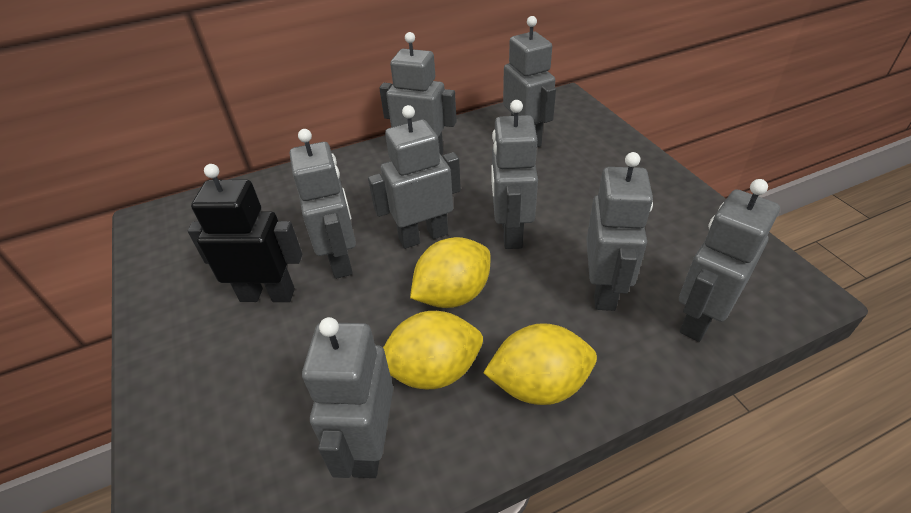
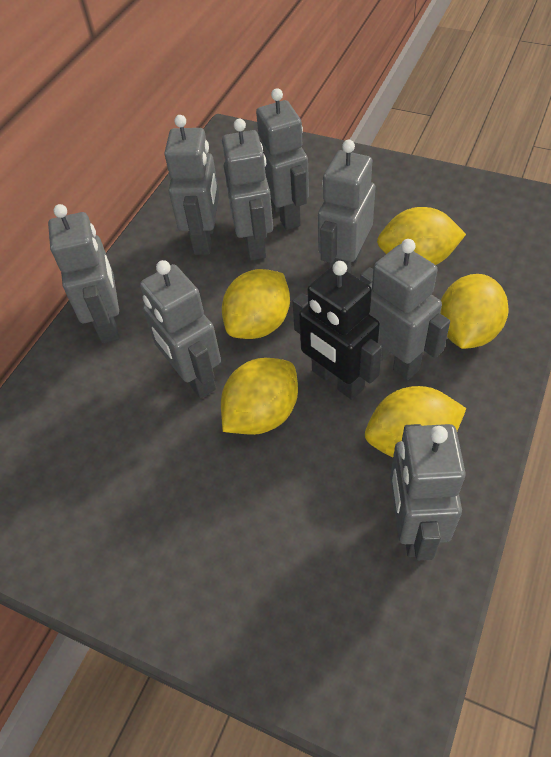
yellow lemon: [383,311,483,389] [410,237,490,308] [483,323,597,405] = 3 -> [221,358,298,435] [222,269,290,339] [365,386,466,457] [377,207,466,265] [440,274,509,349] = 5

